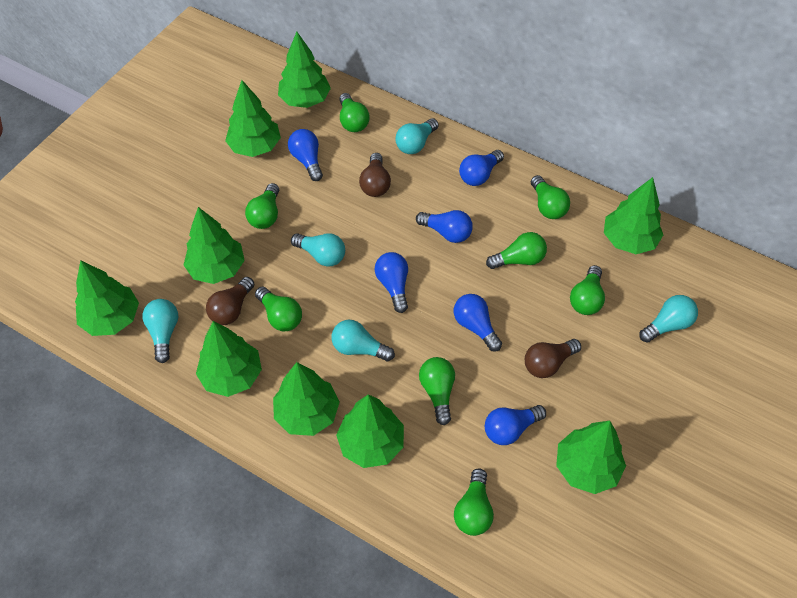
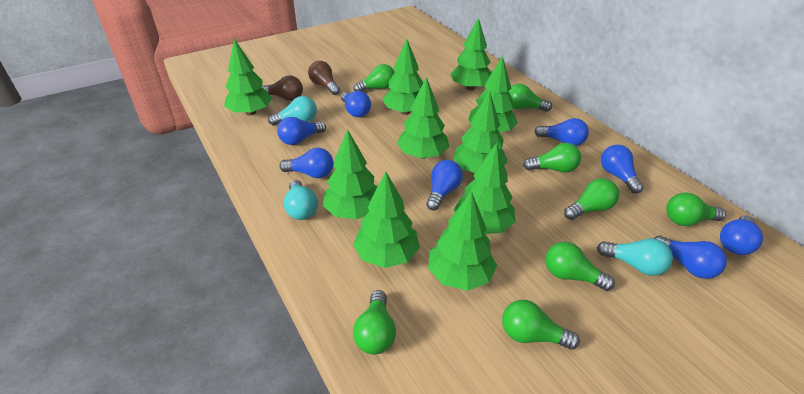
blue light bulb: [288,129,323,181] [375,252,408,313] [416,210,473,243] [454,294,502,352] [459,150,504,186] [485,405,546,445] = 6 -> [277,117,326,145] [280,148,333,178] [341,91,371,117] [426,160,463,210] [534,118,589,146] [601,145,644,194] [654,235,727,279] [720,215,763,255] = 8
brown light bulb: [206,277,255,325] [359,153,391,197] [525,339,581,378] = 3 -> [262,75,303,101] [308,61,340,95] = 2
green tree: [75,260,139,336] [184,207,245,284] [196,321,262,397] [225,80,281,157] [273,362,340,436] [278,32,331,108] [336,394,404,468] [556,421,626,494] [604,177,663,254] = 9 -> [224,39,272,116] [323,129,377,219] [353,172,420,268] [382,39,423,115] [397,77,449,159] [428,191,497,291] [450,17,491,90] [453,91,508,173] [454,143,515,234] [468,56,518,132] = 10
turquoise light bulb: [142,299,178,363] [291,233,345,267] [332,320,395,361] [395,118,439,154] [639,295,698,343] = 5 -> [268,96,317,125] [284,180,318,220] [597,238,673,276] = 3

